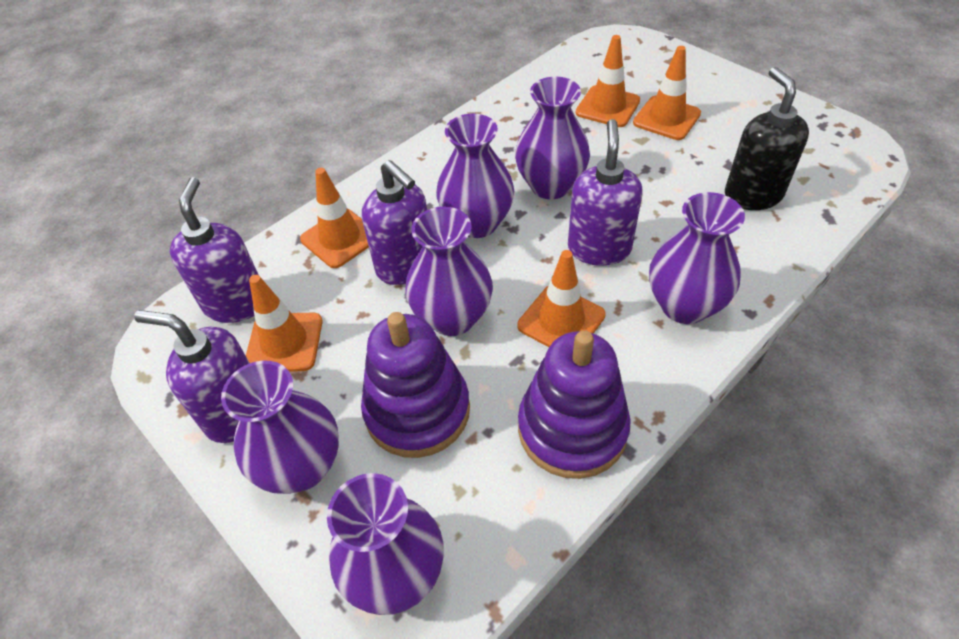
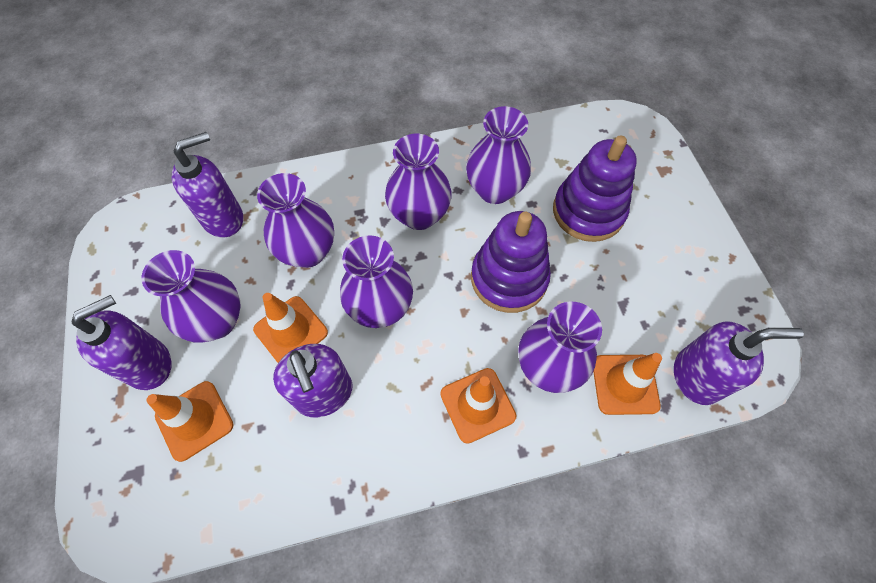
black soap dispenser: [725,67,809,210] = 1 -> none = 0
orange traffic cone: [246,275,323,372] [300,168,369,268] [517,250,606,347] [576,35,640,127] [633,46,701,140] = 5 -> [147,381,233,462] [253,293,328,363] [440,368,516,444] [593,353,662,415] = 4

